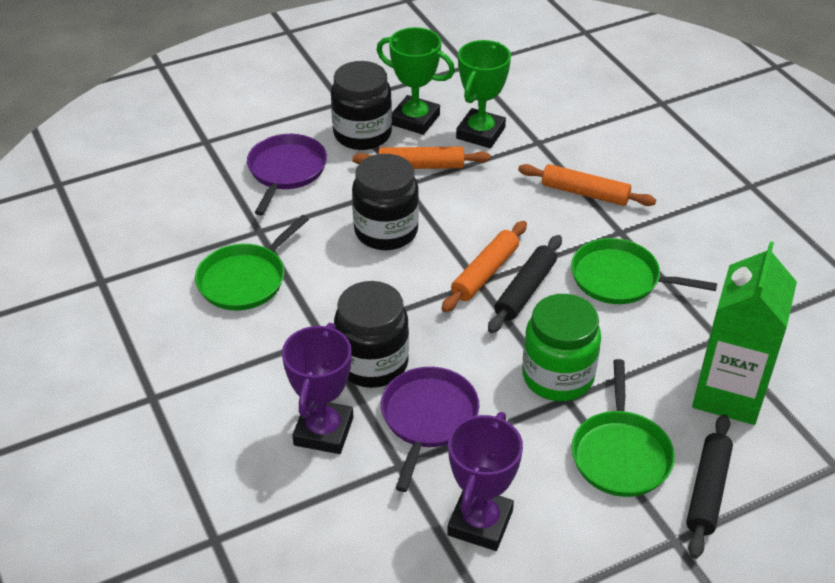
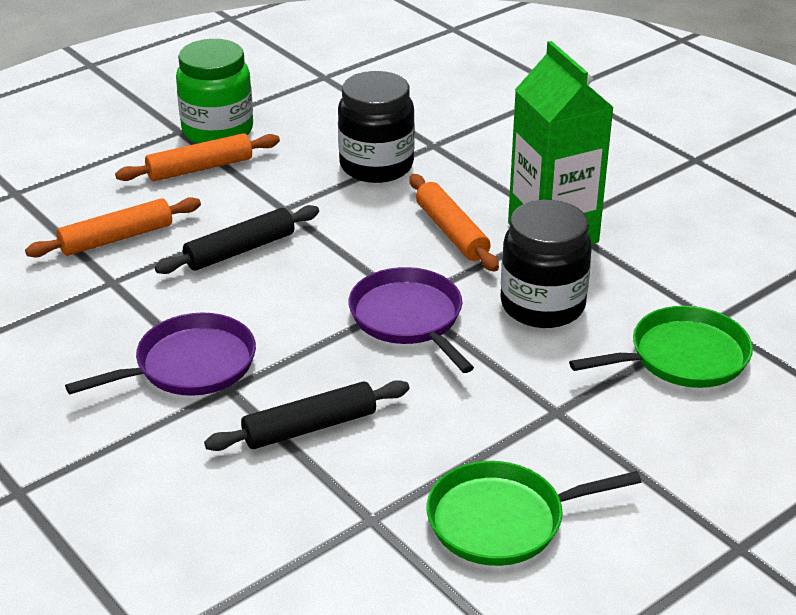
black jar: [331,61,392,150] [334,281,409,388] [352,154,419,250] = 3 -> [338,71,415,183] [500,200,592,328] = 2
green pan: [195,215,309,310] [571,238,717,304] [572,359,675,497] = 3 -> [427,461,642,566] [569,306,753,388] = 2
green trophy: [377,27,455,135] [456,40,511,148] = 2 -> none = 0
purple trophy: [282,323,354,454] [447,412,523,551] = 2 -> none = 0

